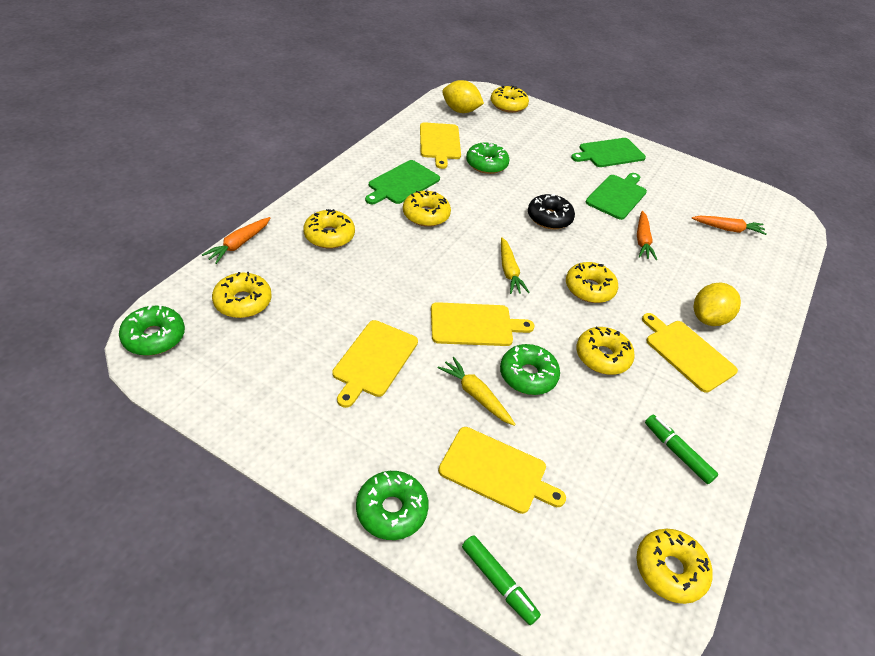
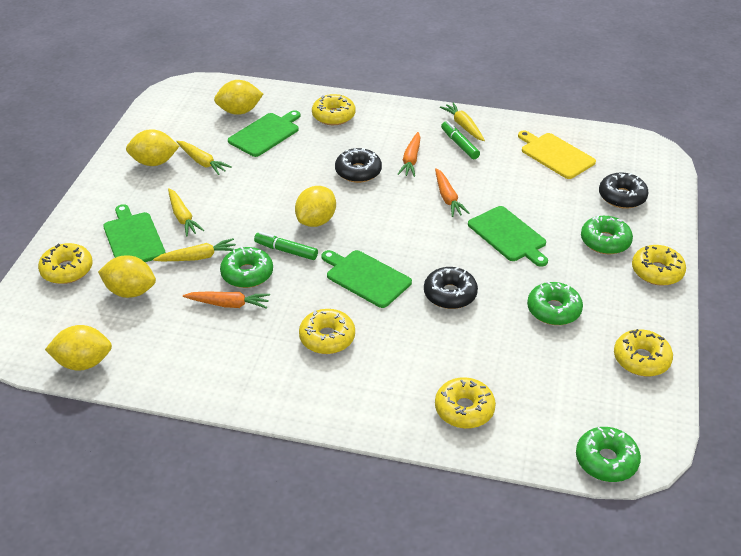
black donut: [528,194,575,230] = 1 -> [335,148,382,183] [424,267,478,309] [599,172,649,209] = 3
green cutting board: [365,160,440,204] [571,138,646,167] [586,173,647,220] = 3 -> [103,204,166,262] [228,110,300,157] [322,250,412,308] [468,206,548,267] = 4
yellow carrot: [438,357,516,426] [501,237,530,294] = 2 -> [153,238,236,261] [168,188,204,237] [176,141,232,175] [440,102,485,141] = 4
yellow cutting board: [332,320,418,408] [420,122,461,169] [431,302,534,346] [438,427,566,514] [642,313,738,393] = 5 -> [518,130,596,179] = 1
yellow donut: [212,272,272,318] [303,209,355,249] [403,191,451,227] [491,85,529,113] [566,262,618,303] [576,327,635,375] [636,529,712,604] = 7 -> [38,243,93,284] [299,309,355,354] [312,94,355,125] [435,377,496,429] [614,329,673,376] [632,245,686,286] = 6
yellow lemon: [442,80,484,113] [694,283,741,326] = 2 -> [45,325,112,371] [98,255,156,298] [126,129,179,166] [214,80,263,115] [295,186,336,227] = 5

